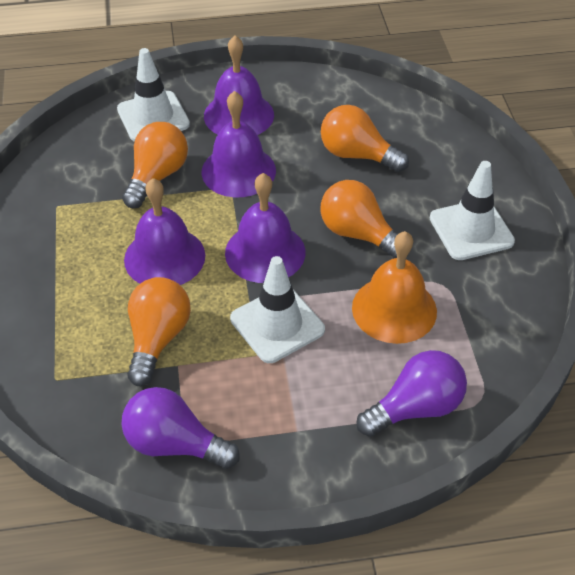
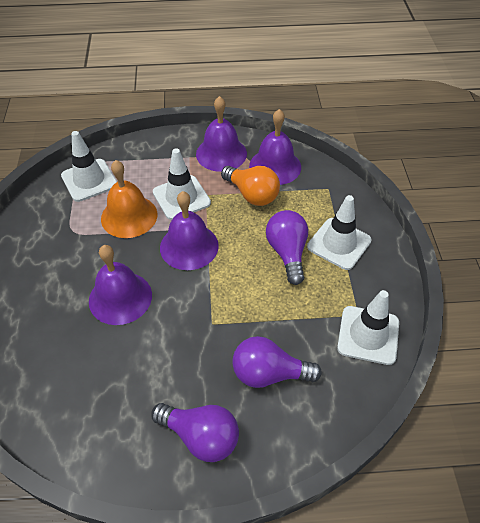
orange light bulb: [122,122,188,208] [127,277,191,386] [321,105,409,172] [321,180,409,259] = 4 -> [221,166,280,206] = 1
purple light bulb: [121,387,240,469] [356,350,467,437] = 2 -> [151,403,239,462] [232,336,322,388] [266,210,308,285] = 3
white traffic cone: [117,48,190,142] [230,256,325,363] [430,161,515,260] = 3 -> [61,131,117,202] [153,148,211,220] [307,195,372,270] [337,290,399,365] = 4

